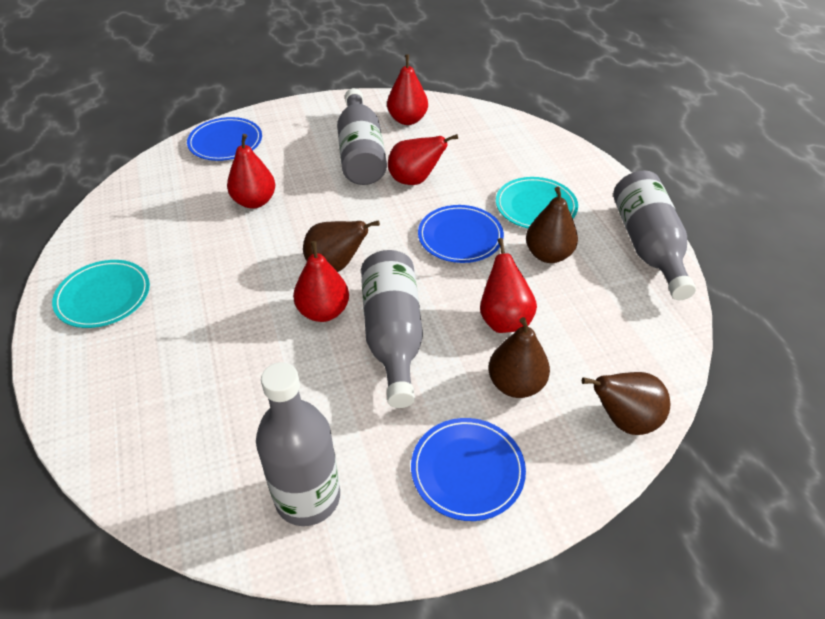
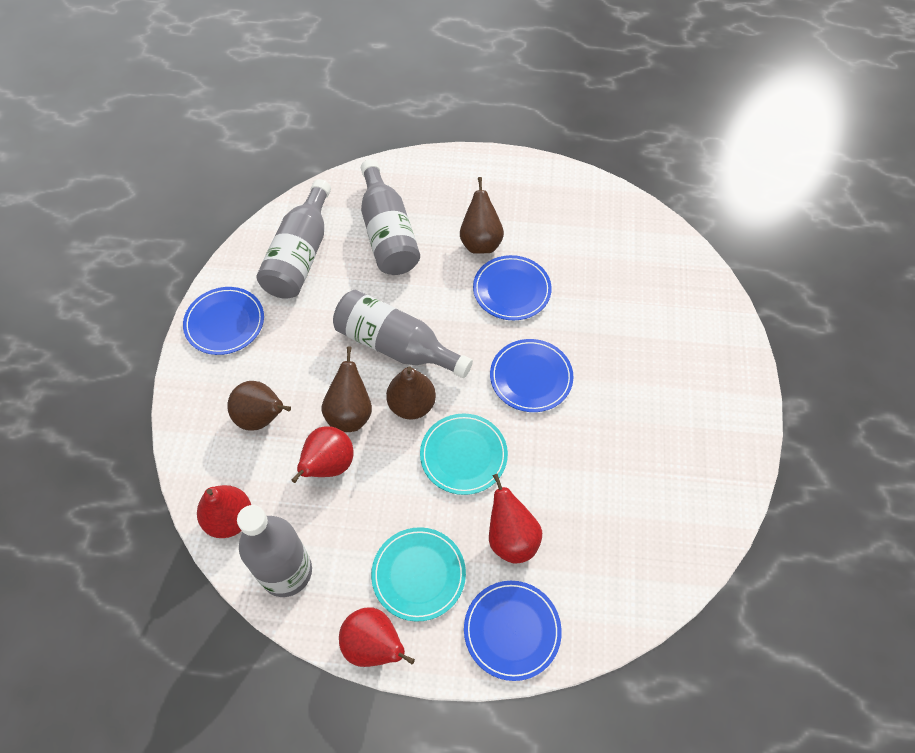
blue plate: [187,117,262,161] [411,418,526,521] [418,205,504,263] = 3 -> [183,287,264,355] [464,581,562,681] [473,255,552,320] [490,339,573,412] = 4
red pear: [227,134,275,209] [293,241,349,322] [387,54,428,125] [388,134,458,185] [480,238,537,333] = 5 -> [197,485,251,538] [291,426,354,483] [339,607,415,667] [489,474,542,563] = 4

